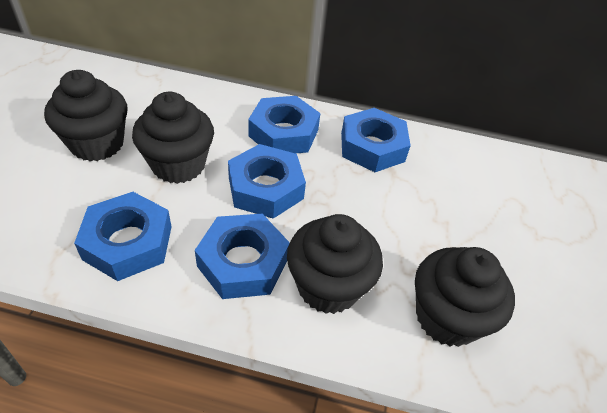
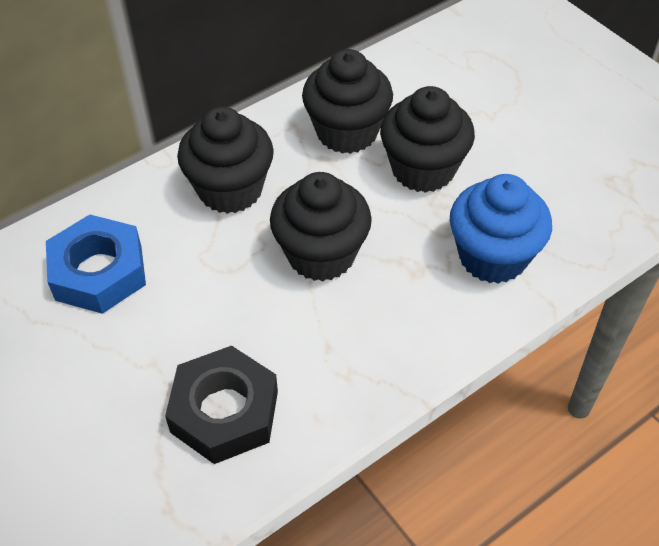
black nut: none = 0 -> [165,346,278,464] = 1
blue cupcake: none = 0 -> [450,174,552,284] = 1
blue nut: [74,192,172,281] [195,214,290,299] [228,144,306,219] [248,96,321,154] [341,108,411,172] = 5 -> [46,214,146,314] = 1

